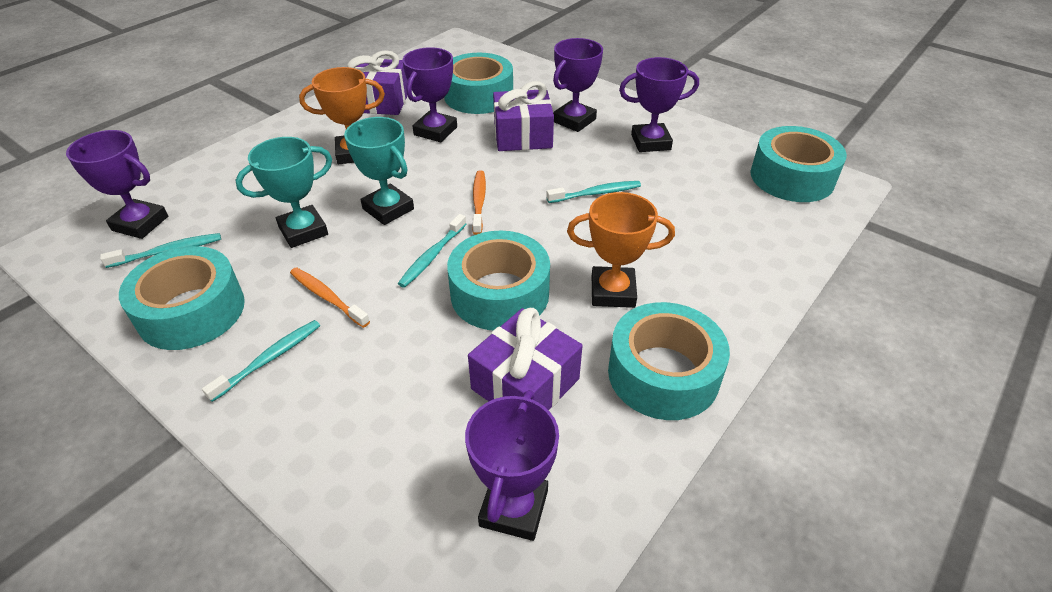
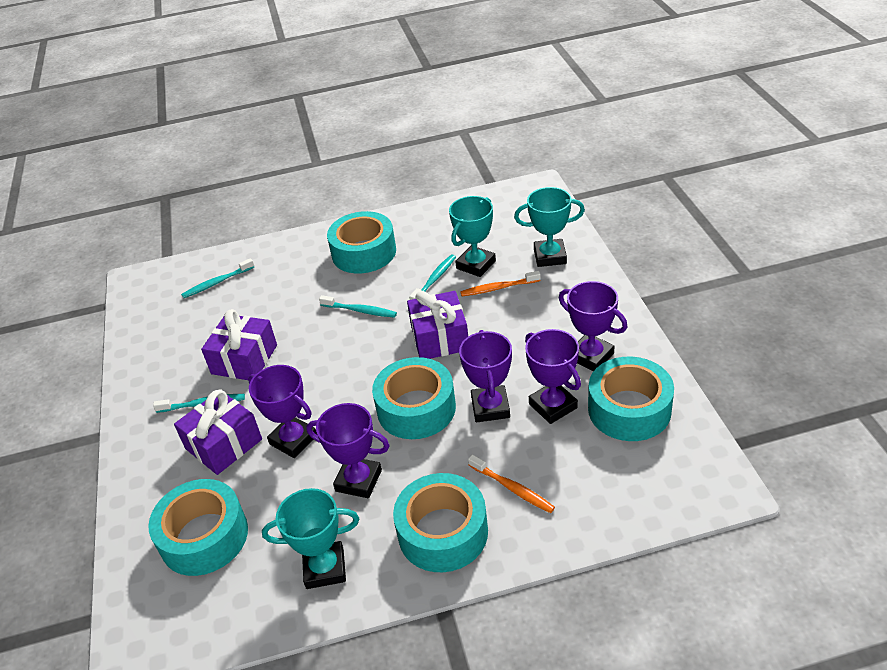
orange trophy: [299,67,385,164] [567,192,675,308] = 2 -> none = 0
turquoise trophy: [236,137,332,248] [344,117,414,225] = 2 -> [262,488,359,589] [449,196,496,277] [514,187,585,267] = 3

